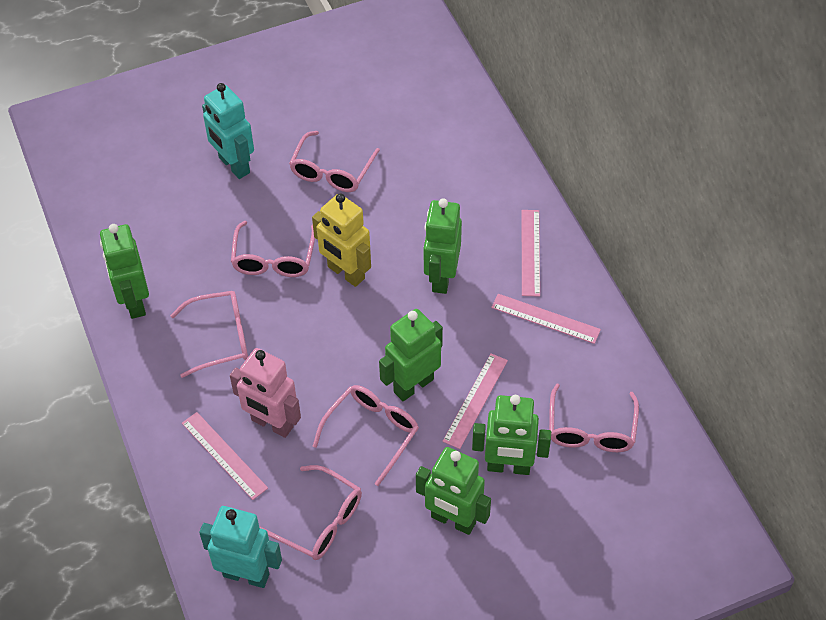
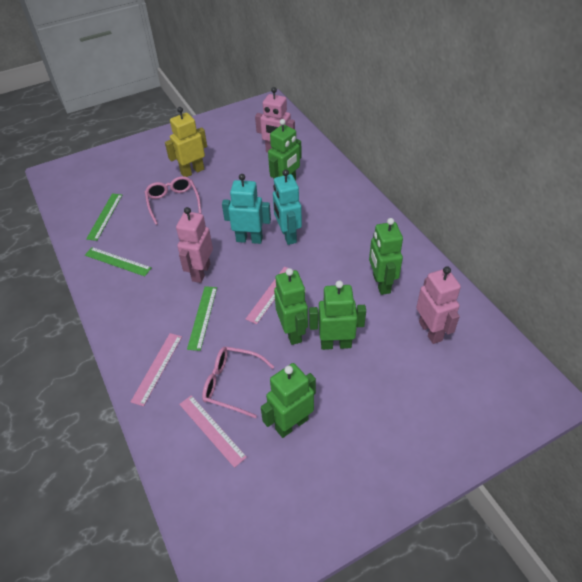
green ruler: none = 0 -> [85,247,151,276] [86,194,122,241] [187,286,217,351] = 3
pink glasses: [170,291,248,378] [231,221,315,277] [259,465,362,560] [289,131,380,192] [313,385,419,486] [549,384,639,452] = 6 -> [145,176,202,225] [202,347,274,418] = 2
pink robot: [230,348,301,438] = 1 -> [176,207,213,283] [255,87,295,152] [416,266,461,344] = 3
pink ruler: [182,412,268,500] [442,353,508,449] [491,294,601,344] [522,210,540,297] = 4 -> [131,333,182,406] [179,395,247,468] [246,267,294,324] = 3

